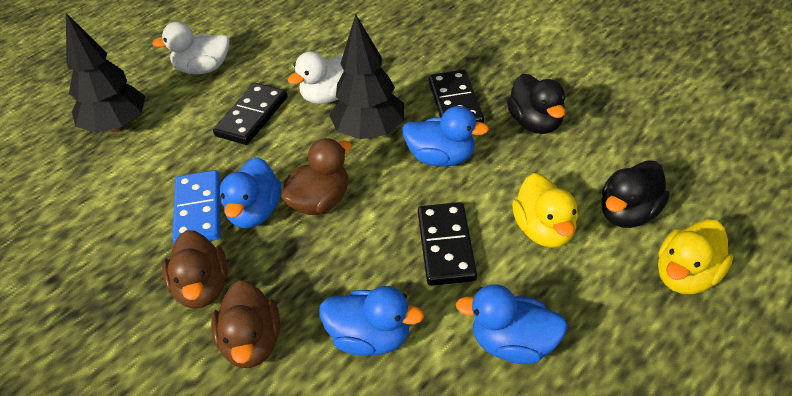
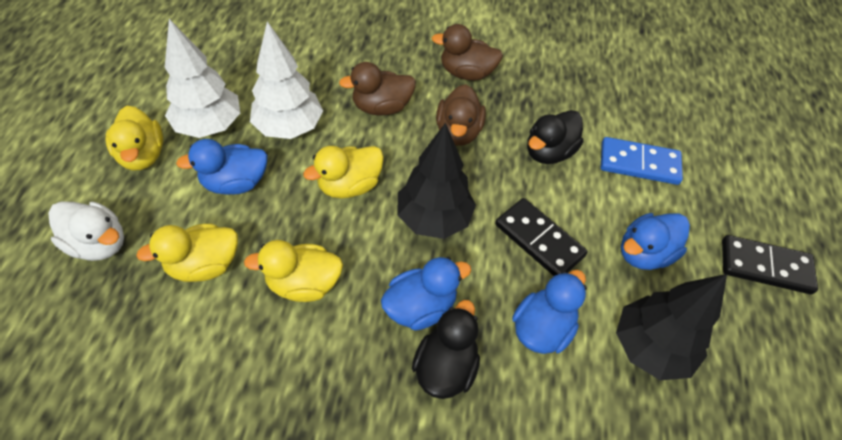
black domino: [213,83,288,145] [418,202,477,286] [429,70,484,123] = 3 -> [495,198,588,276] [722,235,818,294] = 2
white duck: [152,22,229,74] [288,51,344,104] = 2 -> [48,201,124,261] = 1
white tree: none = 0 -> [165,19,240,138] [250,22,323,139] = 2
yellow duck: [512,173,578,248] [658,219,733,294] = 2 -> [106,106,163,171] [136,224,238,282] [244,240,343,302] [303,146,384,198] = 4

